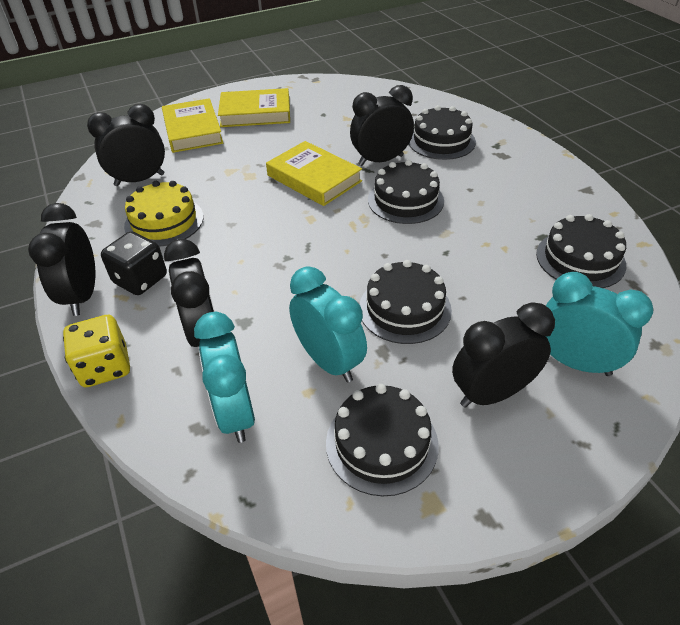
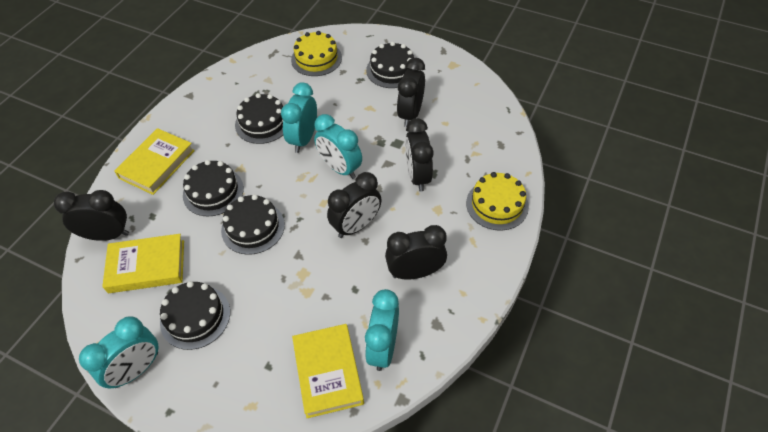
black dice: [101,231,167,295] = 1 -> none = 0
turquoise clock: [194,312,255,443] [289,266,367,382] [546,272,653,376] = 3 -> [79,316,159,388] [281,82,317,153] [314,114,362,179] [365,289,399,371] = 4
yellow cake: [124,181,204,247] = 1 -> [291,31,342,76] [466,172,529,231] = 2
yellow dice: [63,315,130,387] = 1 -> none = 0

